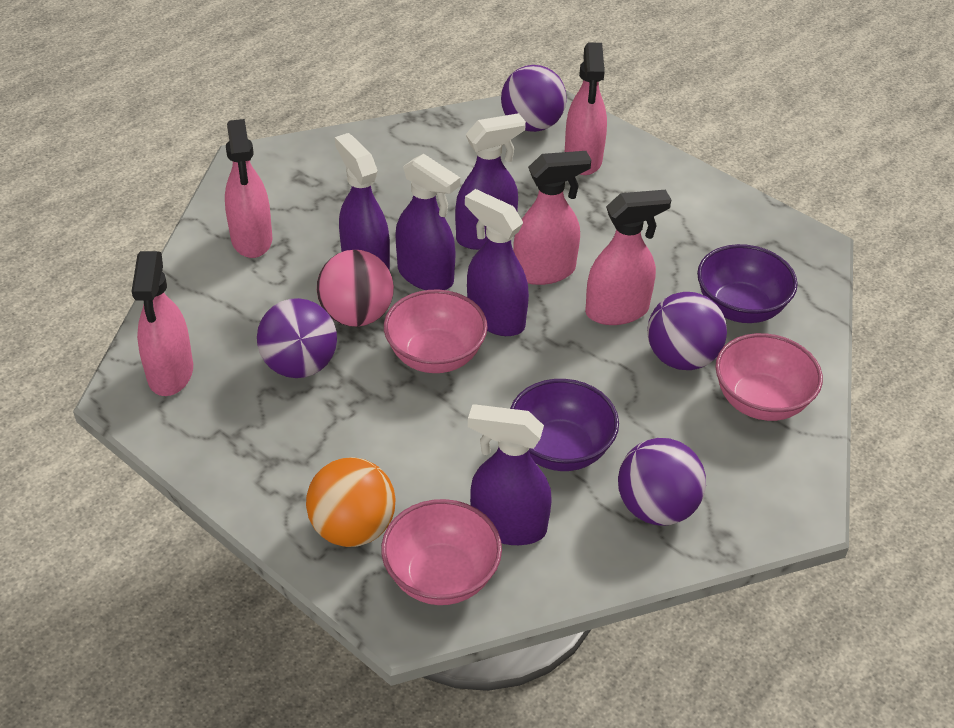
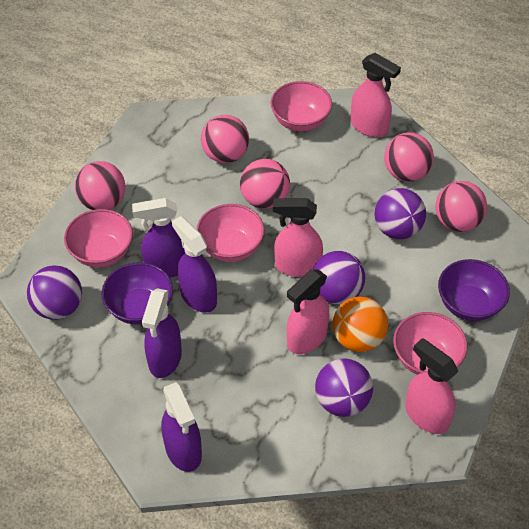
pink ball: [317,250,394,327] = 1 -> [75,161,125,210] [201,115,249,163] [240,159,290,209] [384,132,434,182] [436,181,487,232] = 5
pink bowl: [381,499,502,605] [384,289,488,373] [715,333,823,421] = 3 -> [64,209,133,268] [196,204,265,262] [271,81,332,131] [393,312,468,375] = 4
pink spray bottle: [131,251,193,396] [225,119,272,258] [513,151,591,285] [565,42,607,175] [585,190,671,325] = 5 -> [273,198,323,277] [287,269,330,354] [350,53,401,137] [405,338,458,434] = 4
purple spray bottle: [335,133,390,270] [395,154,460,290] [455,113,526,250] [465,189,529,336] [468,404,552,545] = 5 -> [132,198,185,278] [142,288,182,378] [161,382,202,472] [172,216,217,313] = 4

